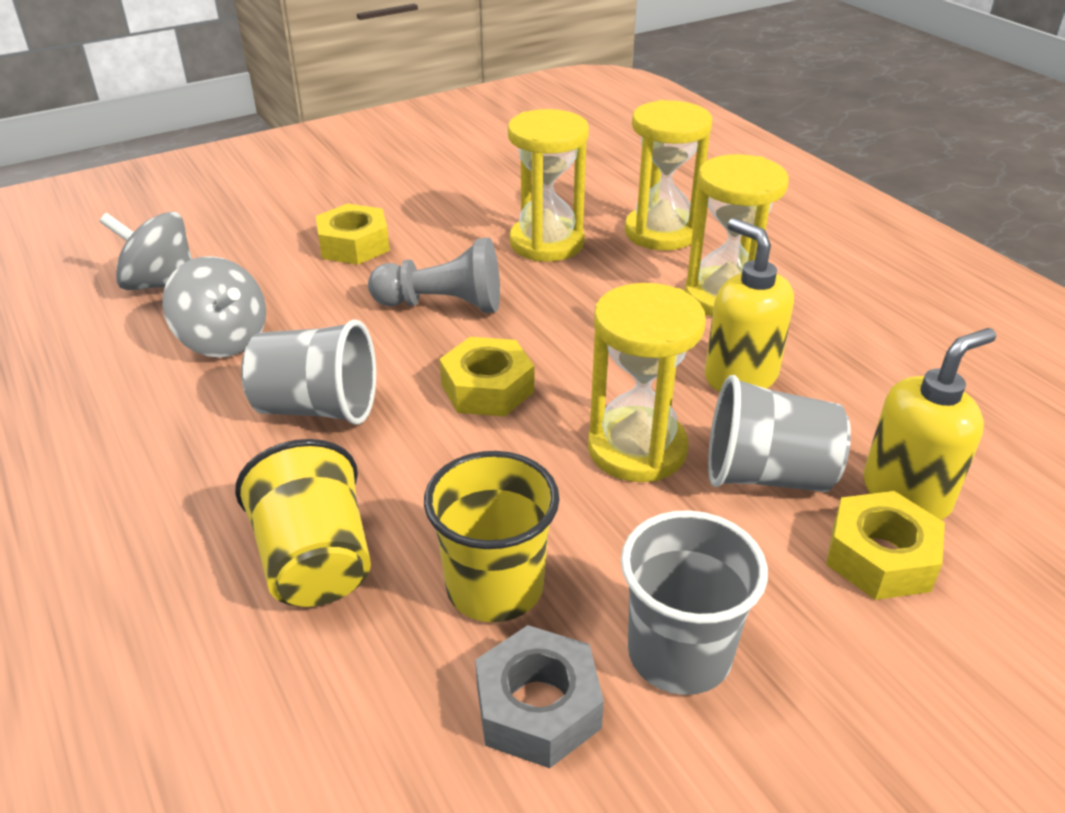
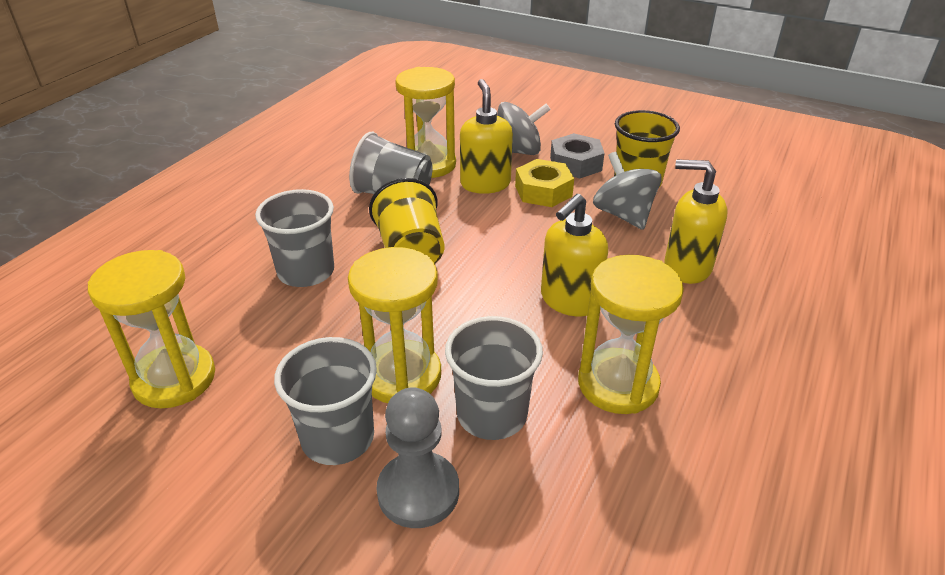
grey cup: [241,319,376,425] [621,510,768,695] [708,375,851,492] = 3 -> [255,189,334,287] [274,337,377,465] [349,132,433,194] [445,316,543,440] = 4
yellow nut: [316,203,390,265] [439,337,534,416] [826,491,945,600] = 3 -> [515,159,574,207] = 1
yellow soap dispenser: [705,218,794,392] [864,328,996,520] = 2 -> [460,79,513,194] [541,194,608,316] [664,159,727,284] = 3

